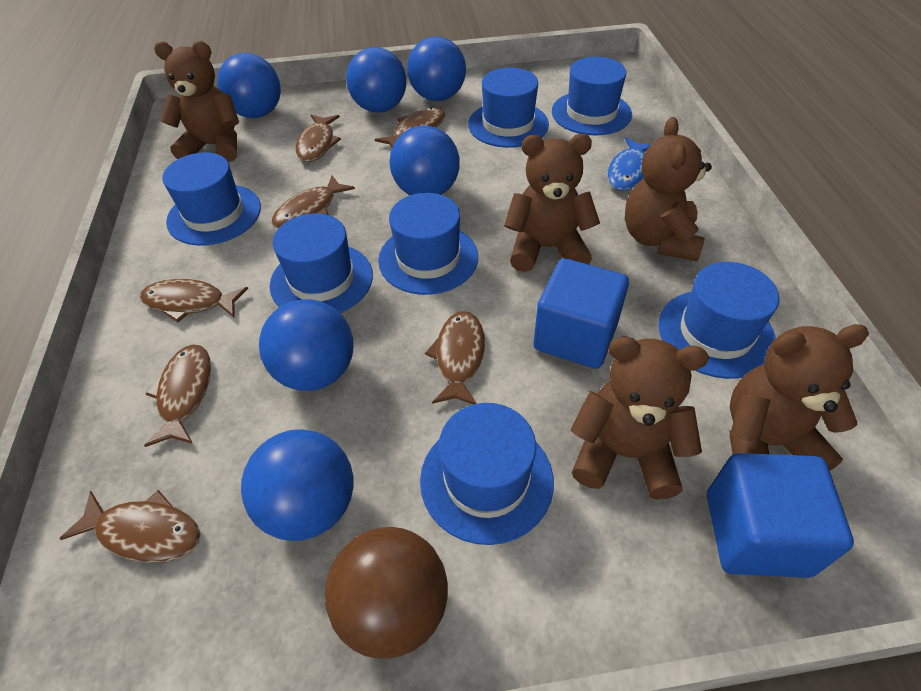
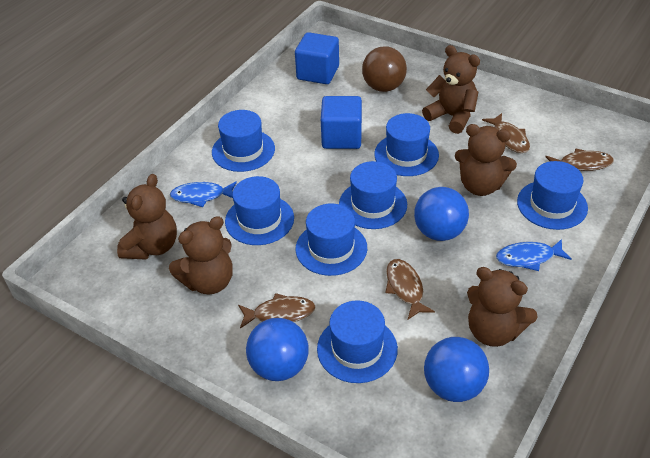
blue ball: [217,53,281,118] [241,429,353,541] [259,299,353,391] [346,47,406,113] [389,126,459,195] [407,37,466,101] = 6 -> [246,318,309,381] [414,187,469,241] [424,337,489,402] = 3
blue fish: [607,138,651,191] = 1 -> [170,181,237,207] [496,239,572,271] = 2
brown fish: [59,490,201,563] [140,279,248,322] [144,345,211,447] [272,175,355,228] [296,115,341,162] [375,107,445,147] [425,311,485,404] = 7 -> [238,293,316,329] [385,259,435,319] [482,113,530,153] [545,148,614,171] = 4

